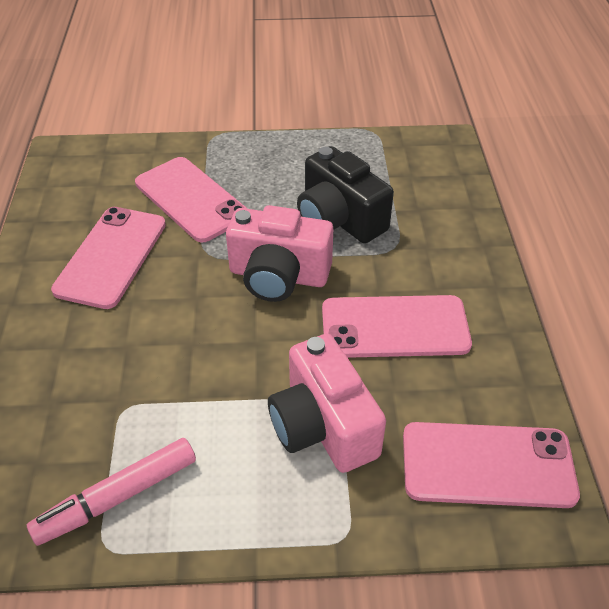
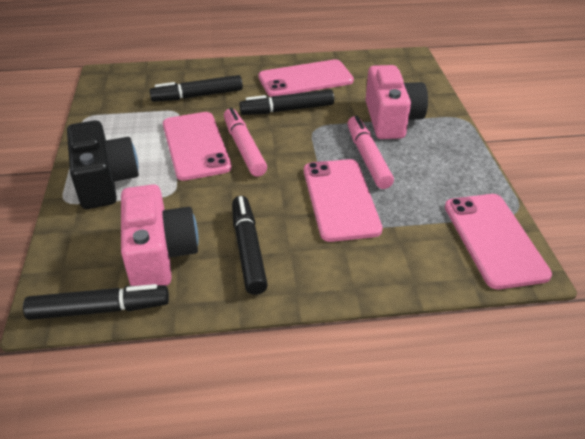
black marker: none = 0 -> [23,284,169,320] [149,75,243,102] [232,196,268,295] [239,89,334,115] = 4
pink marker: [27,438,196,546] = 1 -> [224,108,267,177] [347,116,394,189] = 2

